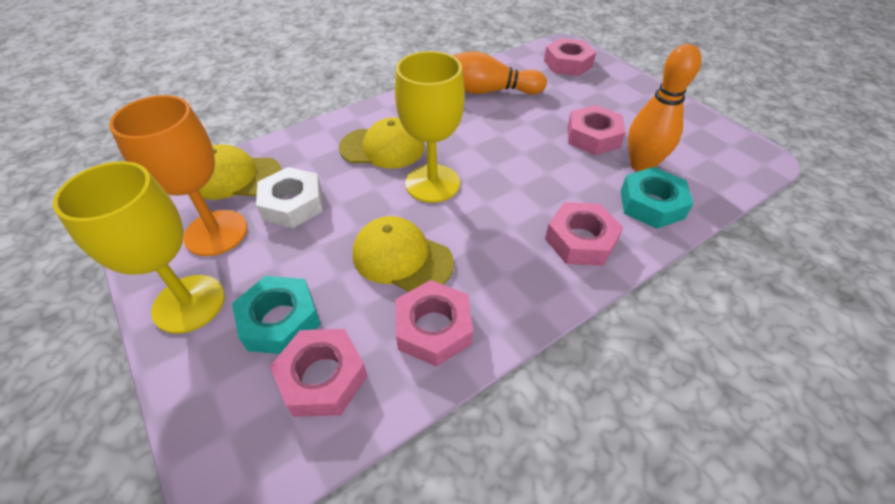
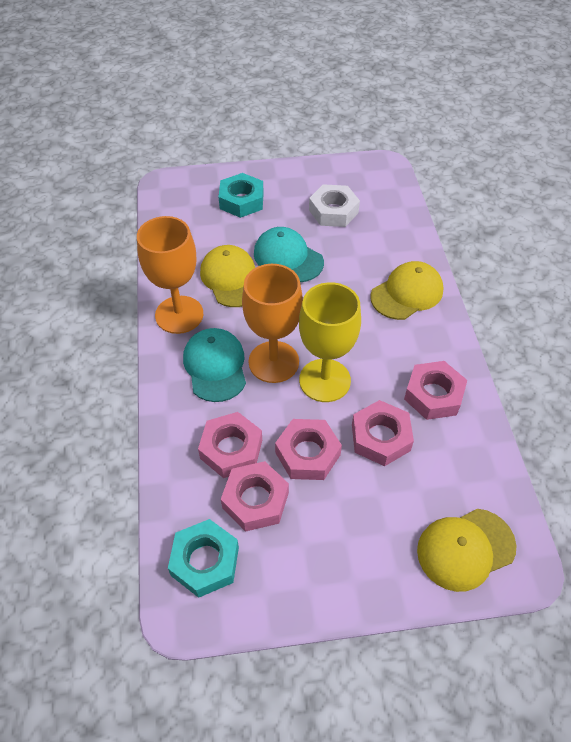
orange bowling pin: [452,51,547,95] [628,44,701,171] = 2 -> none = 0
orange goblet: [109,95,247,256] = 1 -> [137,216,203,334] [242,264,303,383] = 2
turquoise cap: none = 0 -> [183,328,246,402] [254,227,324,282] = 2
yellow goblet: [53,161,225,334] [395,51,465,203] = 2 -> [299,282,361,402] = 1

